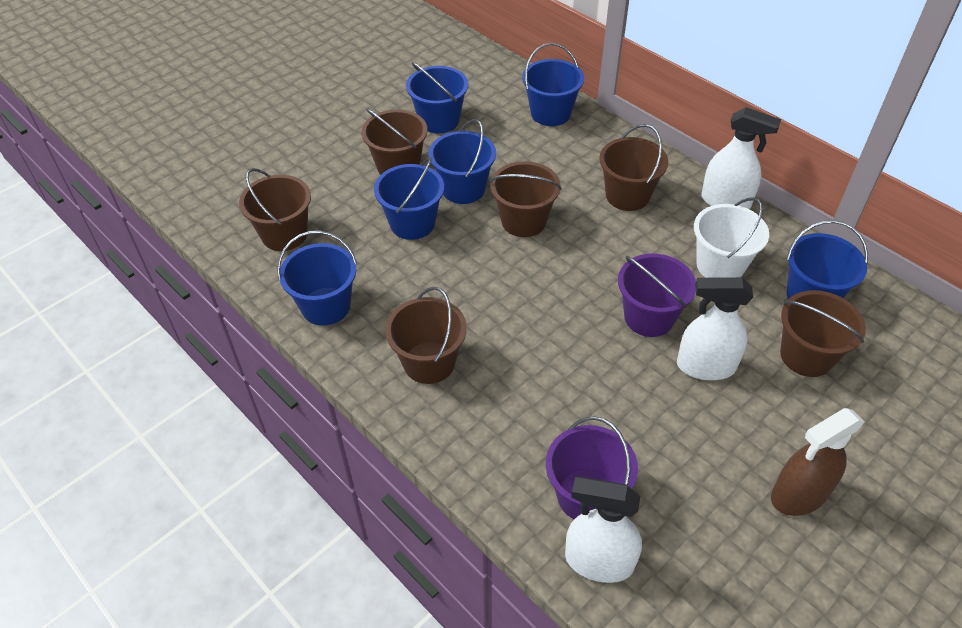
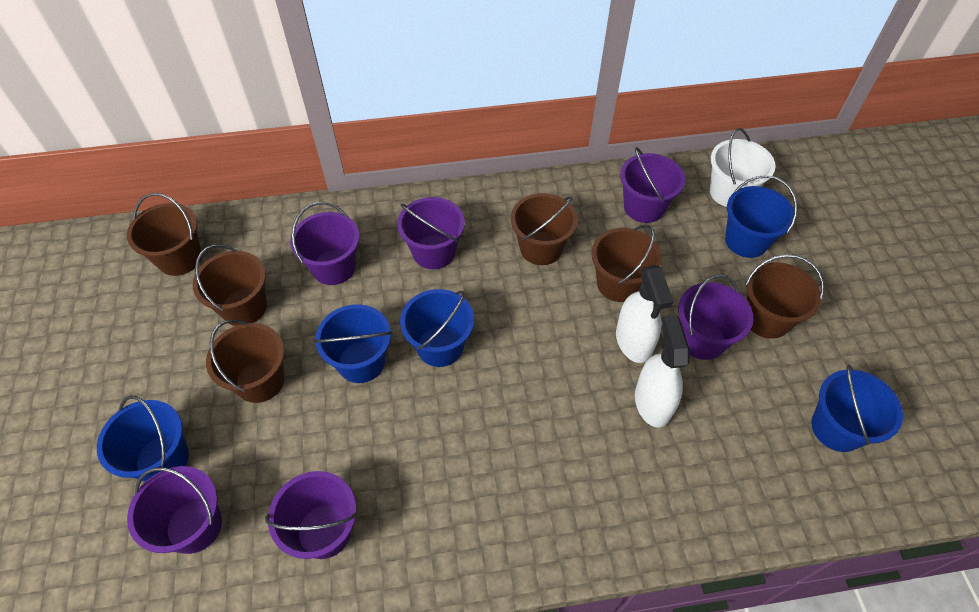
blue bucket: [277,230,357,325] [374,157,444,240] [406,62,468,134] [429,119,496,204] [522,43,584,126] [787,220,868,299] = 6 -> [97,396,189,482] [314,304,392,383] [400,289,474,367] [725,175,798,258] [811,365,903,452] = 5
brown spray bottle: [771,408,865,516] = 1 -> none = 0
purple bucket: [546,416,638,519] [618,254,696,337] = 2 -> [127,466,222,554] [265,471,358,559] [290,202,360,285] [397,197,465,269] [620,147,685,223] [678,274,753,360] = 6
white spray bottle: [565,476,642,583] [677,277,753,380] [701,107,781,209] = 3 -> [616,265,674,363] [635,315,689,428] = 2

